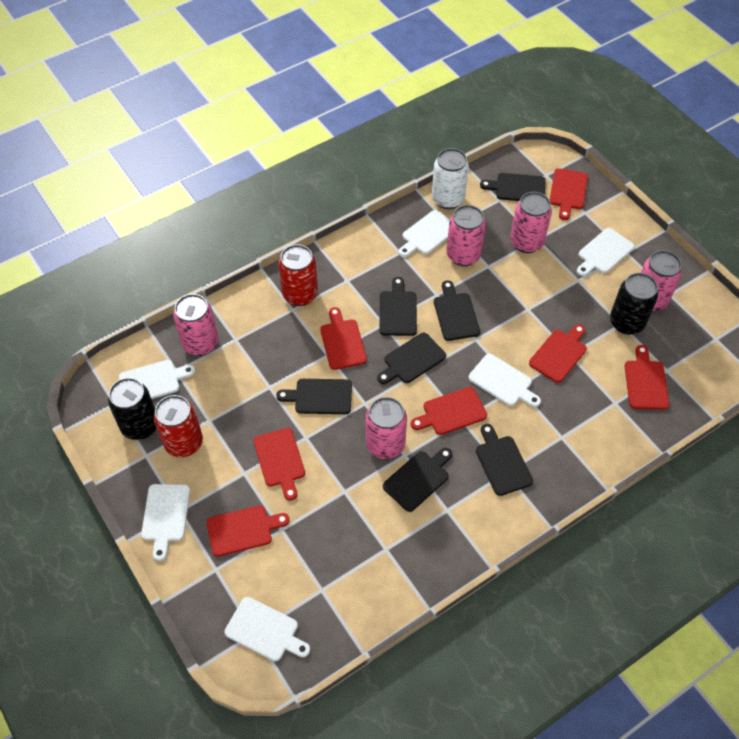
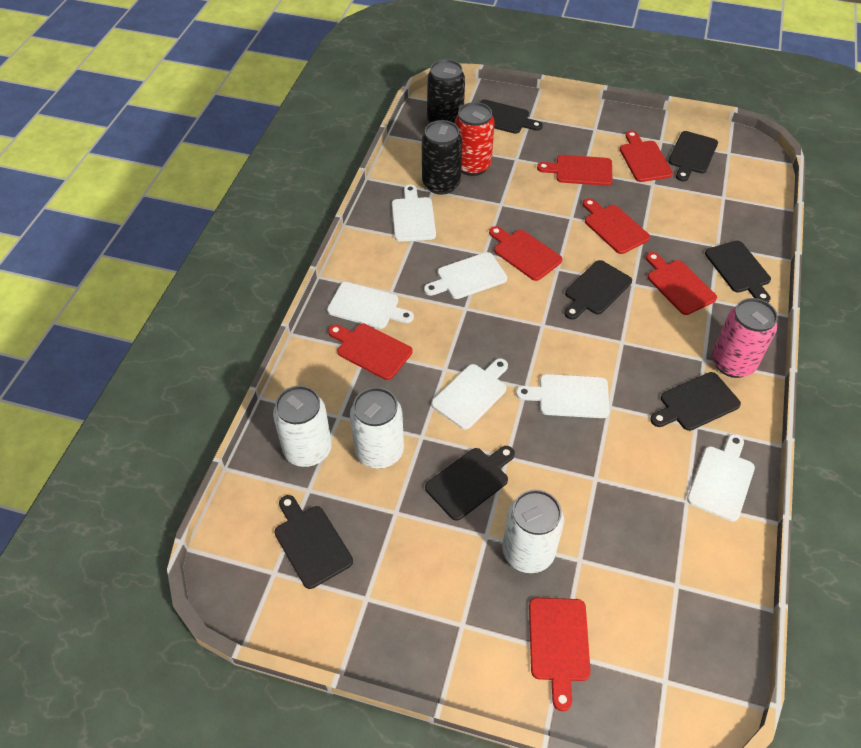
pink can: [173,294,218,356] [366,397,407,459] [446,205,486,266] [510,192,552,253] [641,250,682,312] = 5 -> [712,298,778,378] = 1
red can: [154,395,203,457] [278,244,318,306] = 2 -> [455,102,495,176] = 1
white can: [432,148,469,209] = 1 -> [273,386,332,467] [350,387,404,469] [502,490,564,573] = 3

